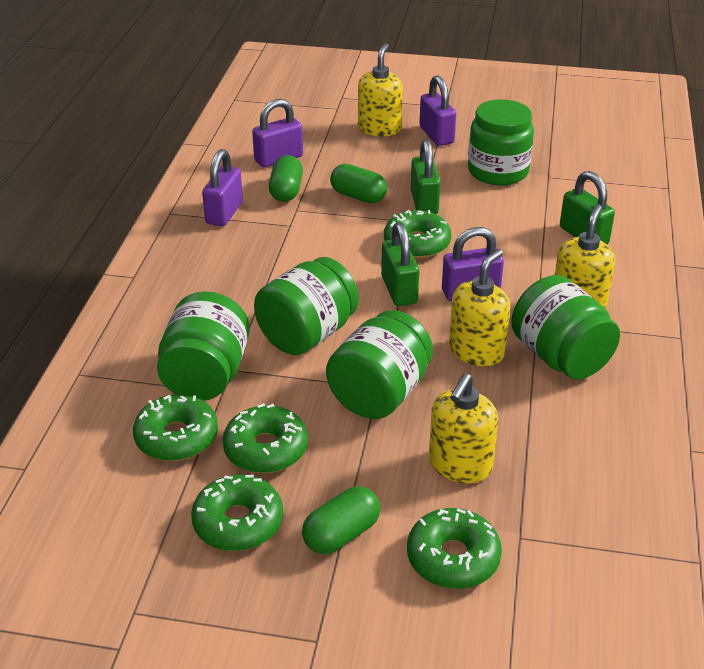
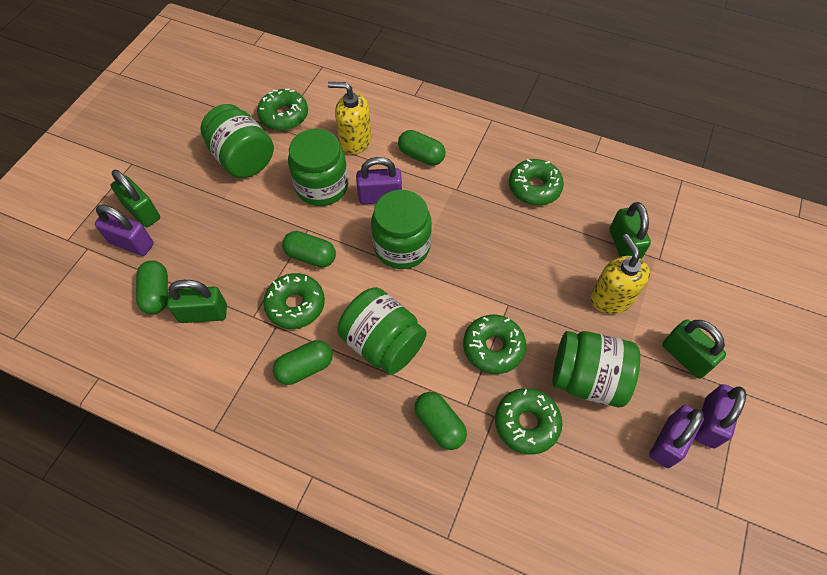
green capsule: [269,155,303,202] [302,486,380,554] [330,164,387,203] = 3 -> [136,260,168,314] [273,340,333,385] [282,231,336,268] [398,130,445,166] [414,392,467,450] = 5
green padlock: [381,222,419,306] [410,139,441,214] [560,171,615,244] = 3 -> [110,170,160,227] [167,280,227,323] [610,202,651,259] [662,319,726,379] = 4
yellow soap dispenser: [358,43,403,136] [429,373,498,483] [449,249,510,366] [555,204,615,309] = 4 -> [328,82,371,155] [591,234,650,314] = 2

